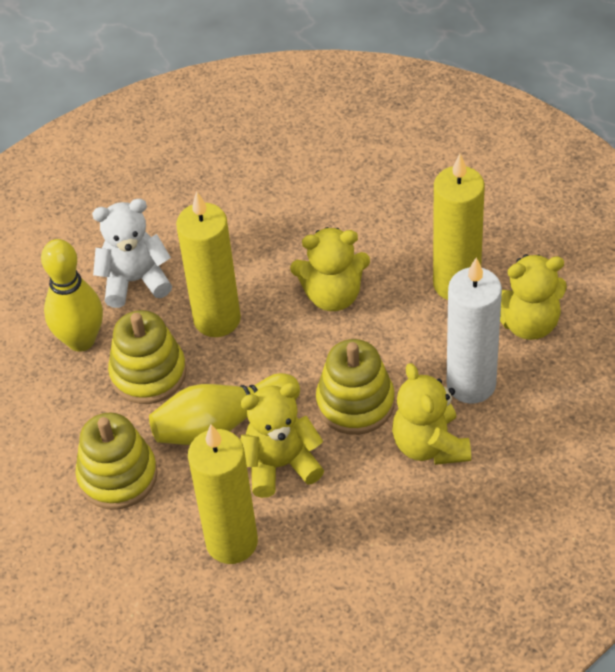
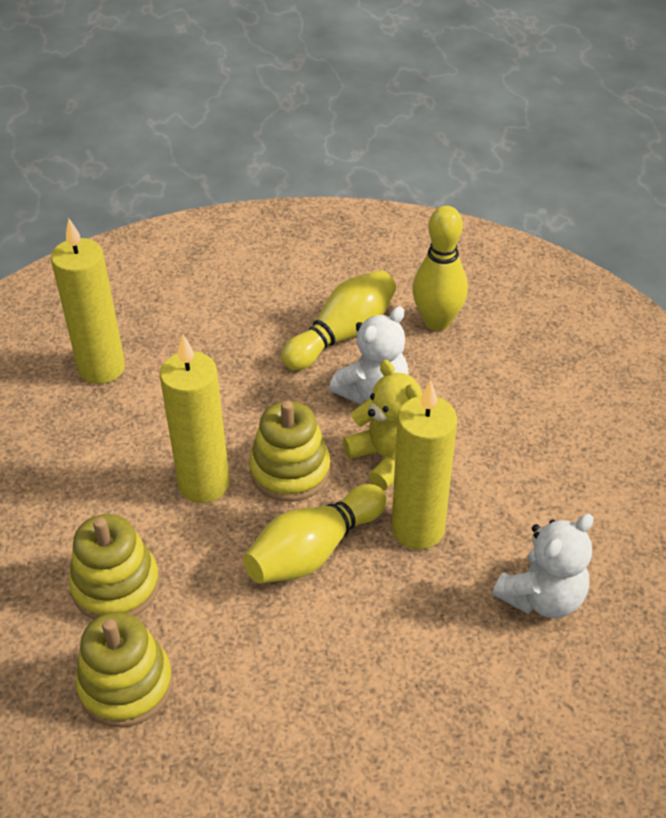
white candle: [446,258,502,404] = 1 -> none = 0
white teddy bear: [92,199,172,308] = 1 -> [329,306,408,404] [493,514,593,618] = 2
yellow bowling pin: [41,239,103,352] [149,373,300,445] = 2 -> [243,484,387,584] [281,270,396,370] [413,206,468,331] = 3
yellow teddy bear: [240,383,324,498] [290,227,370,311] [392,363,471,465] [500,254,567,340] = 4 -> [343,360,422,490] = 1

